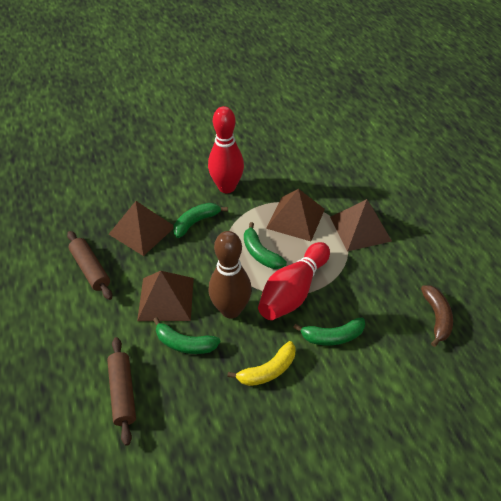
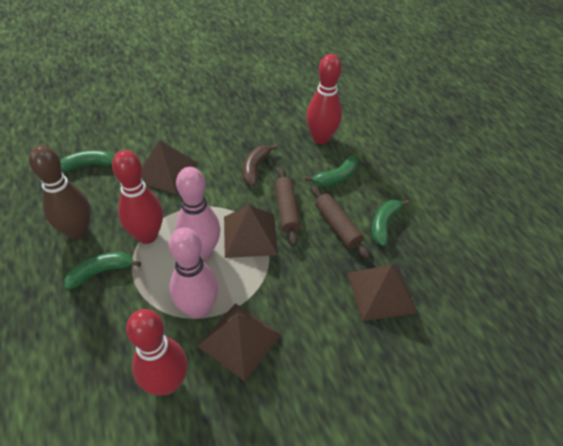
pink bowling pin: none = 0 -> [169,227,218,319] [176,167,220,260] = 2
red bowling pin: [208,106,244,193] [258,242,330,320] = 2 -> [112,150,163,244] [126,309,188,395] [306,54,342,144] = 3
yellow banana: [227,341,296,386] = 1 -> none = 0

